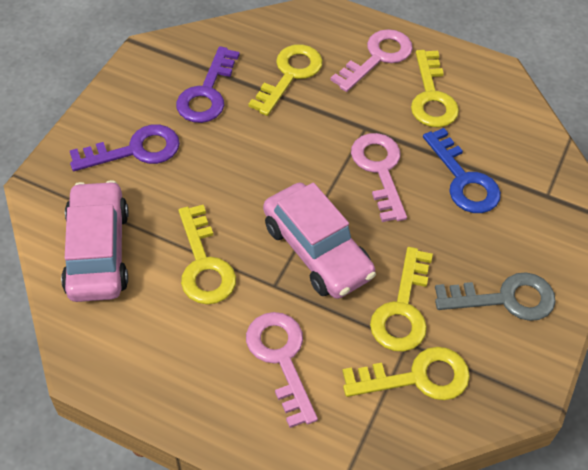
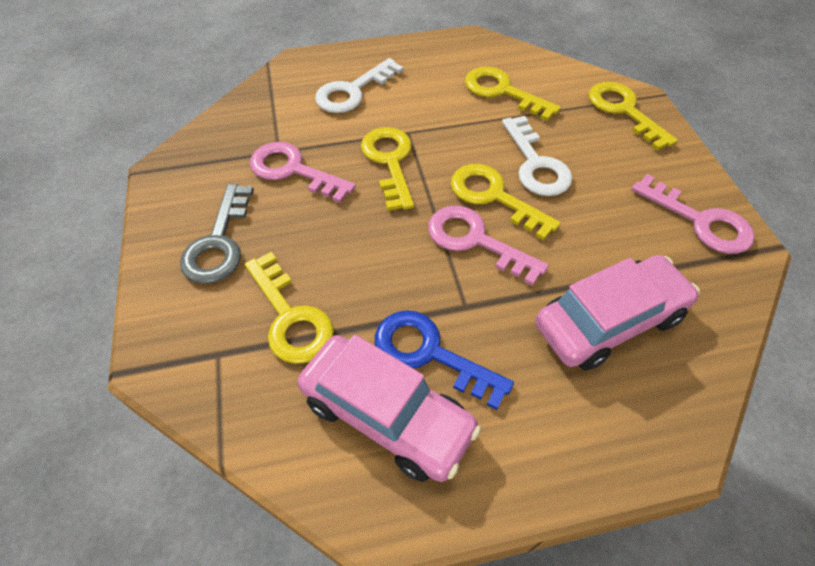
purple key: [70,124,180,171] [176,46,240,123] = 2 -> none = 0
white key: none = 0 -> [315,58,403,113] [502,116,572,196] = 2

